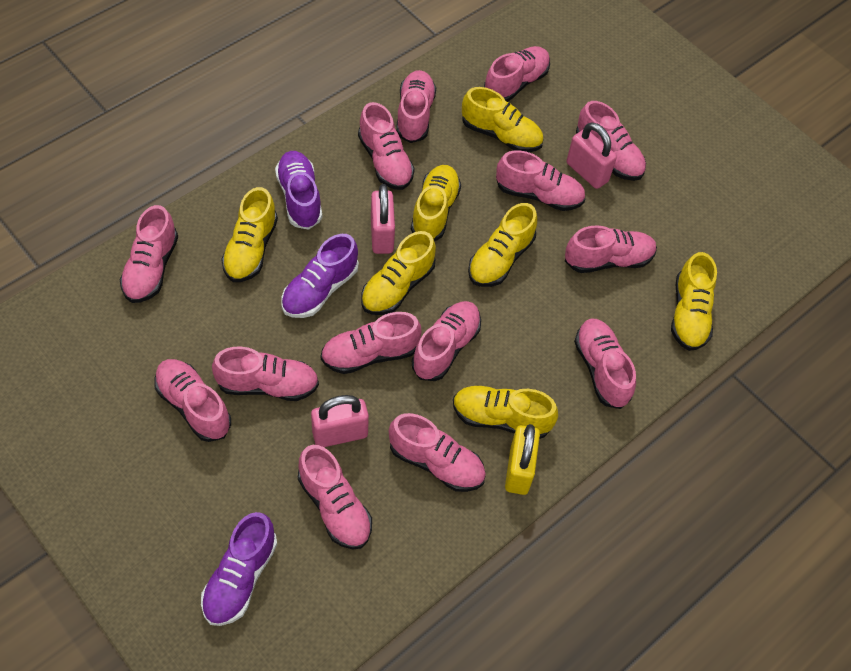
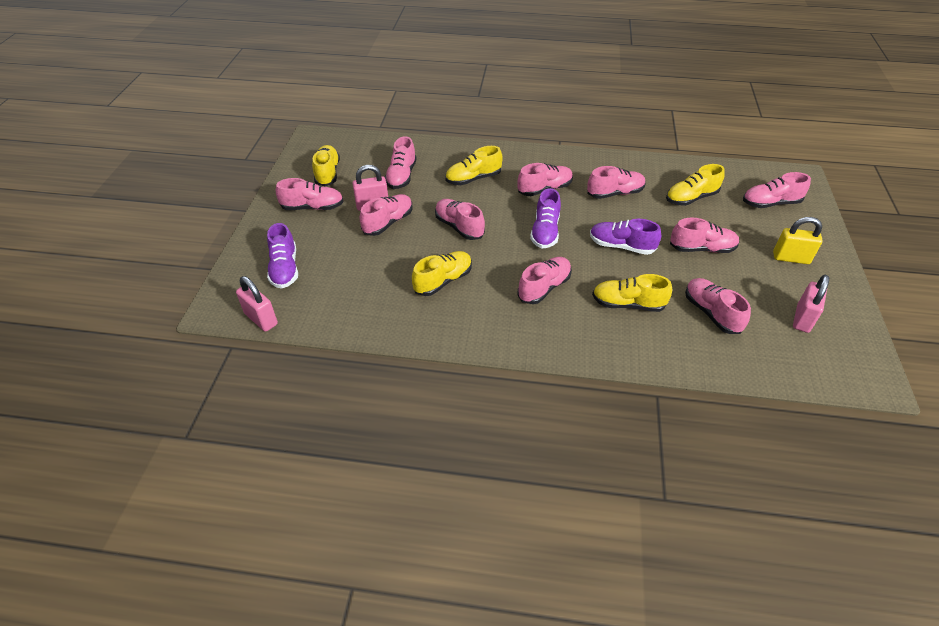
pink shoe: [120,205,178,303] [154,359,231,442] [212,346,319,401] [298,445,372,549] [321,312,421,374] [358,102,415,190] [389,413,486,492] [396,70,436,143] [412,301,481,381] [484,46,550,102] [496,150,585,211] [565,225,657,273] [574,319,636,409] [576,101,646,181] = 14 -> [276,178,344,210] [360,194,412,236] [385,136,417,189] [435,199,485,240] [517,163,573,196] [517,257,572,304] [587,166,646,199] [670,218,739,253] [685,278,751,334] [743,172,811,208] = 10
yellow shoe: [221,187,278,282] [361,231,436,315] [411,165,461,241] [453,385,558,439] [462,87,543,152] [468,203,537,287] [671,252,717,351] = 7 -> [312,145,340,186] [412,251,472,296] [445,146,503,185] [592,274,672,312] [666,164,725,206] = 5

